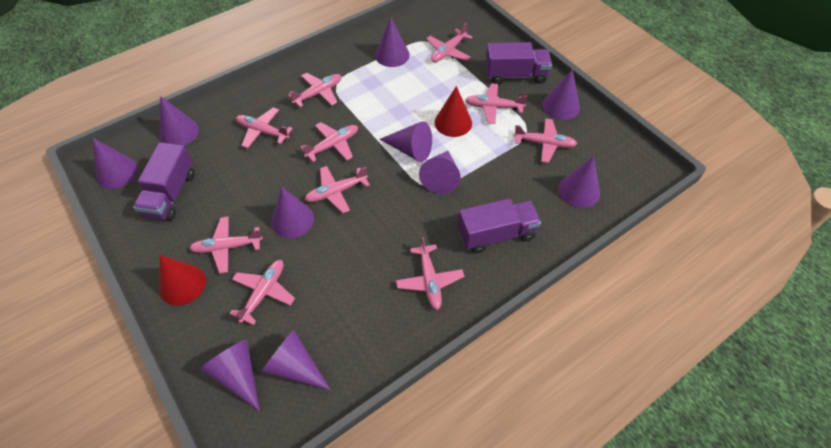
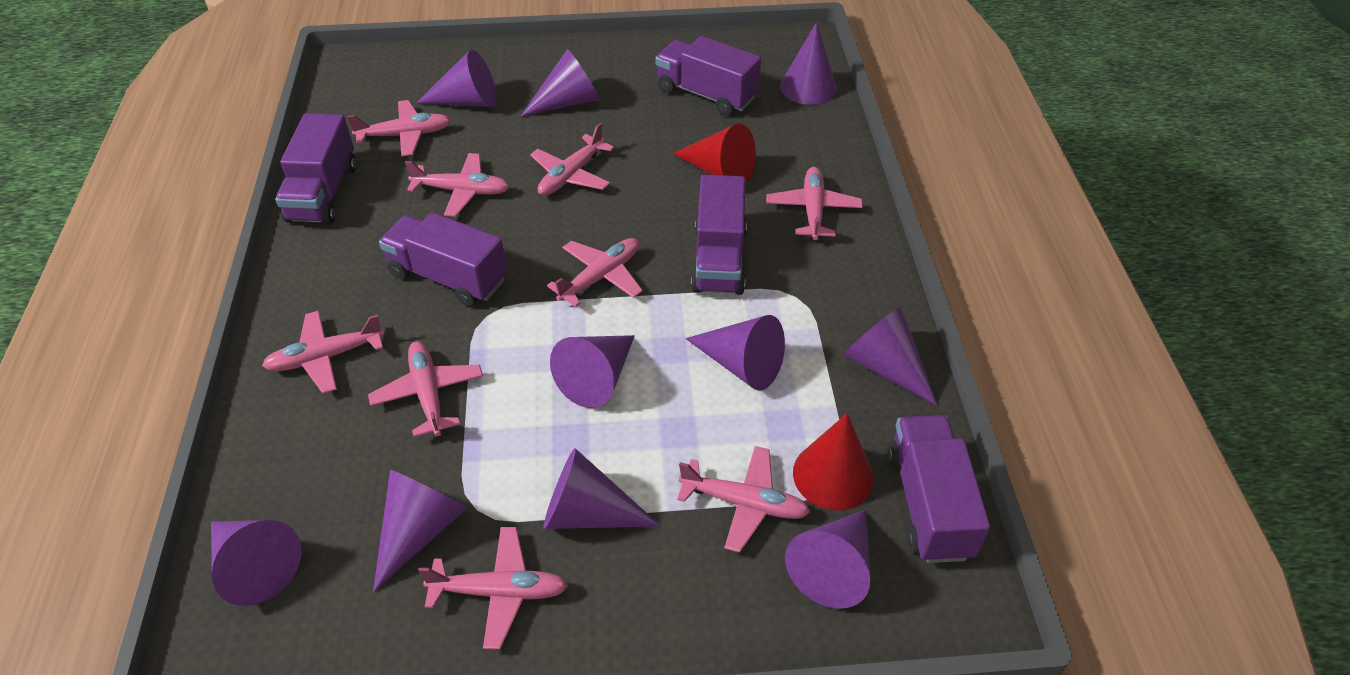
pink plane: [189,216,263,274] [230,260,295,325] [236,107,293,148] [288,73,341,107] [300,122,358,162] [305,166,370,213] [396,237,464,310] [426,23,473,62] [465,83,528,124] [513,118,577,163] = 10 -> [262,311,384,394] [347,100,451,156] [368,341,483,437] [405,153,510,217] [418,527,568,649] [530,123,614,196] [547,238,643,307] [677,446,810,553] [766,167,863,240] = 9
purple truck: [133,142,195,221] [458,199,541,253] [485,42,552,84] = 3 -> [275,113,356,224] [379,212,507,306] [655,36,761,115] [691,175,747,295] [887,415,990,563] = 5

